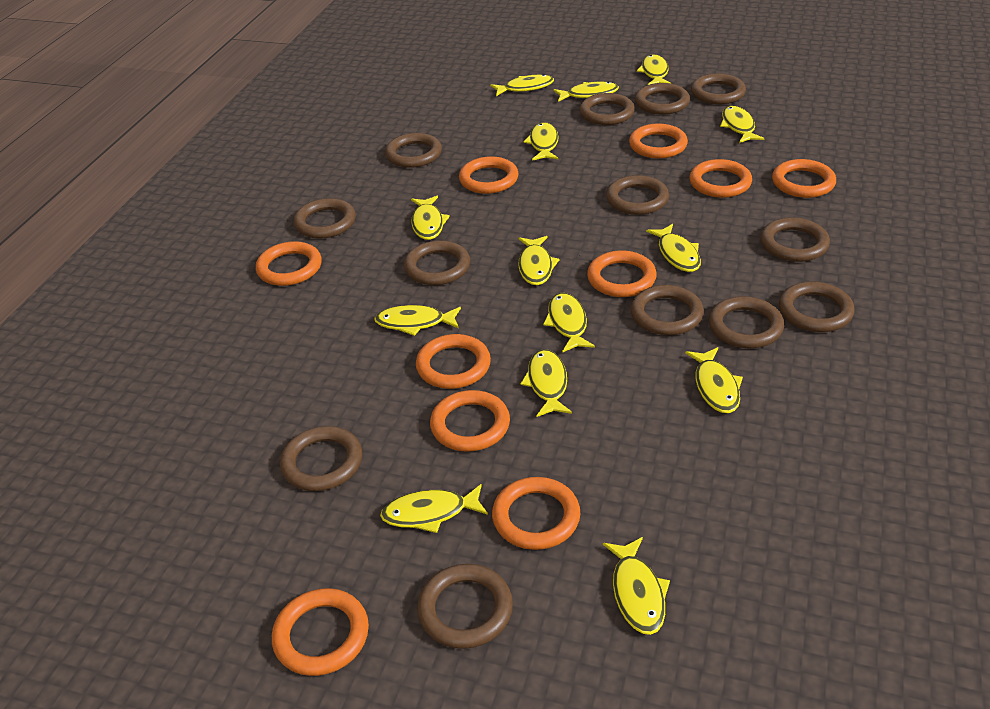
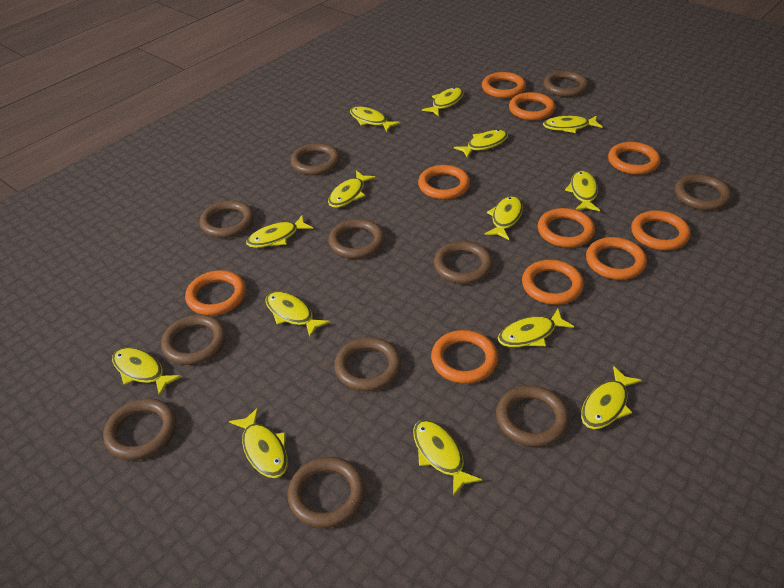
brown ring: [280,426,362,491] [293,198,356,238] [385,133,442,168] [404,240,470,285] [417,564,513,649] [579,93,635,125] [606,175,669,215] [630,285,704,335] [635,83,690,115] [691,73,746,104] [709,296,784,348] [761,217,830,262] [779,281,855,332] = 13 -> [103,398,177,460] [161,315,226,365] [200,200,254,238] [287,457,365,528] [290,143,340,175] [328,219,385,259] [334,337,401,391] [434,241,493,284] [496,385,569,447] [544,71,588,97] [675,174,731,210] = 11

